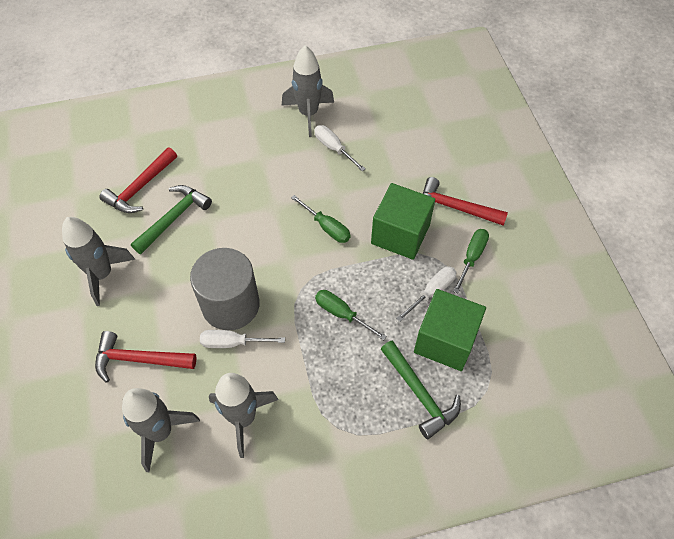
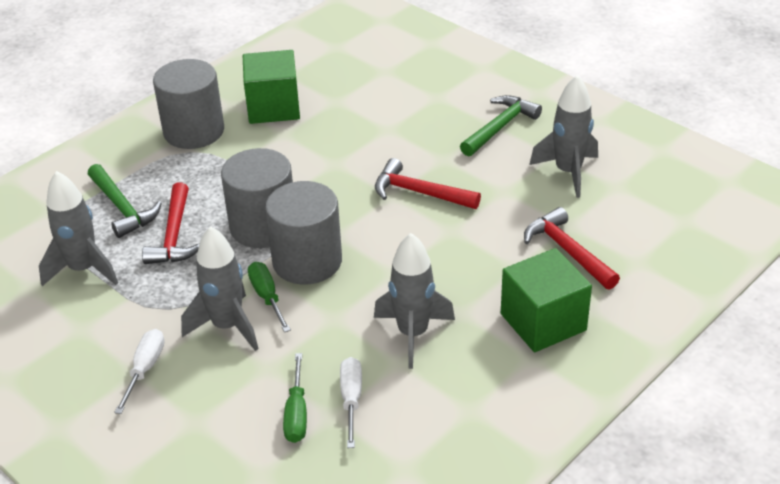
green screwdriver: [291,195,351,243] [315,290,387,340] [453,229,489,294] = 3 -> [248,262,291,332] [283,353,307,443] = 2
grey cylinder: [190,248,260,330] = 1 -> [153,59,224,149] [221,148,293,248] [265,181,342,285] = 3
white screwdriver: [200,330,285,348] [314,125,365,171] [396,266,457,322] = 3 -> [114,329,164,414] [340,357,362,448] = 2

